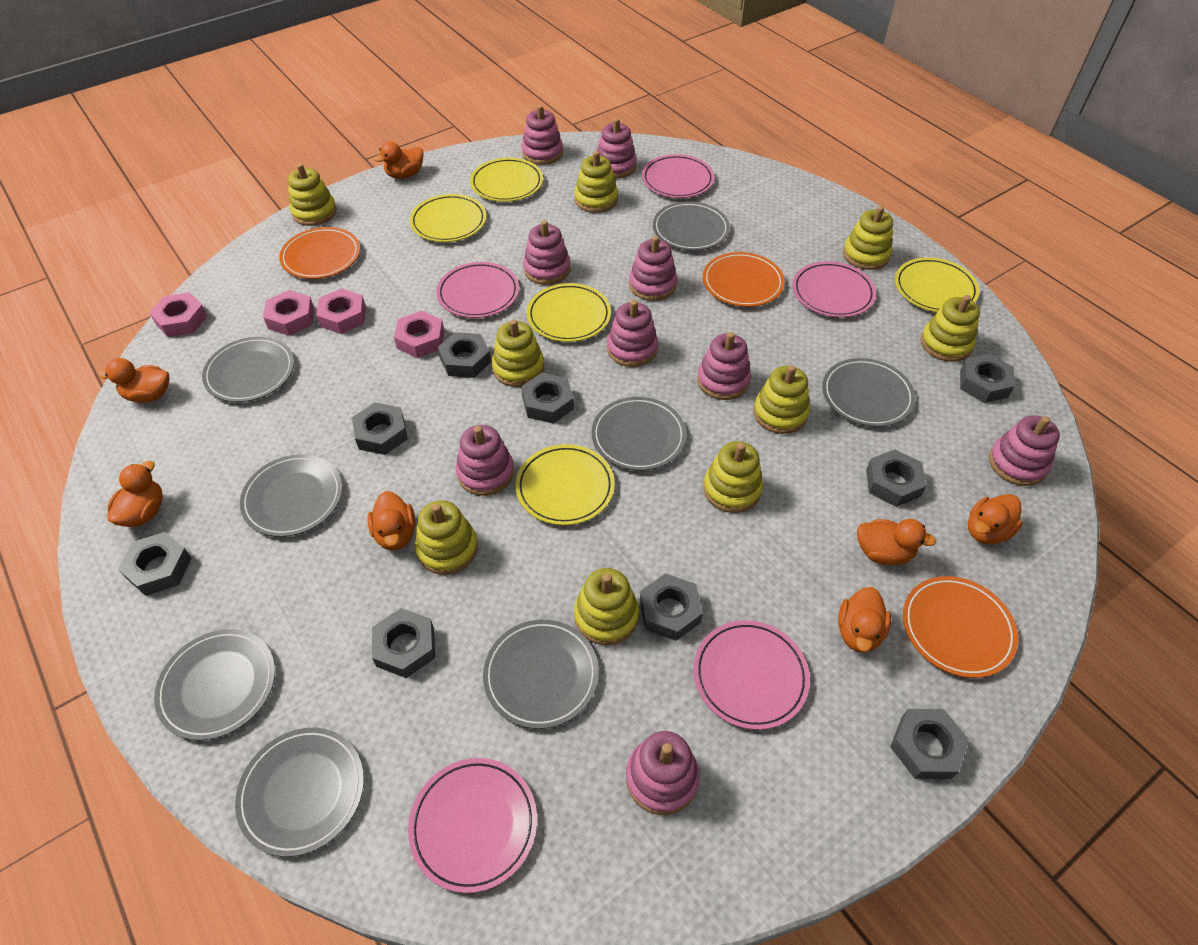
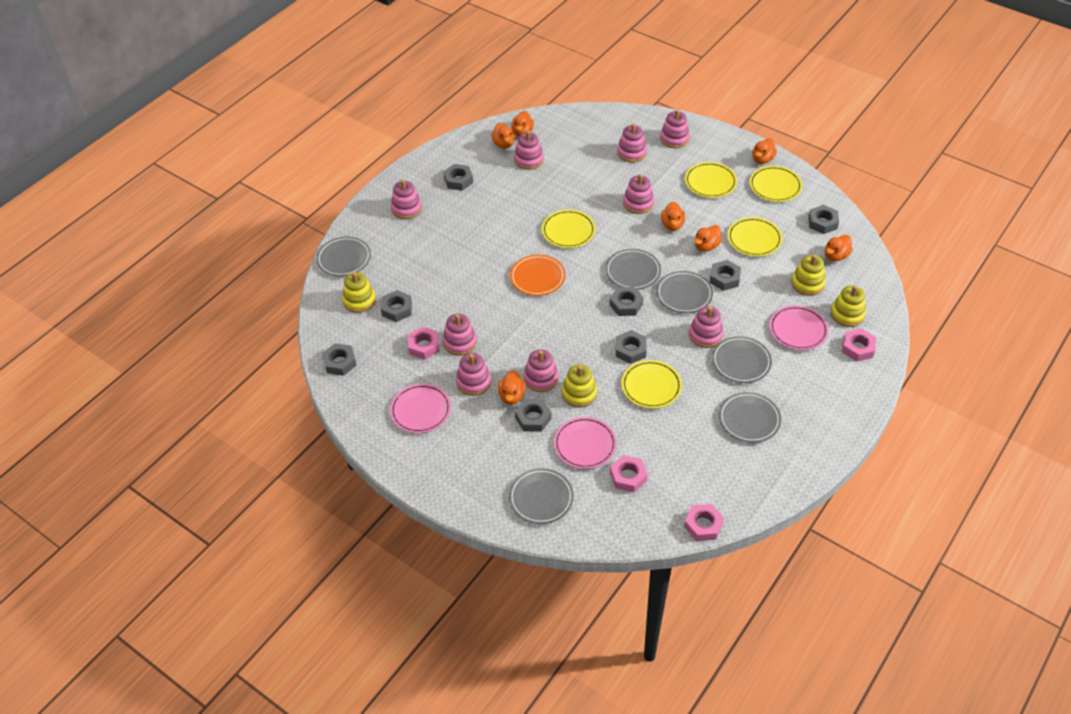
grey nut: [118,532,192,596] [352,402,408,455] [372,608,435,678] [438,332,491,378] [521,373,574,424] [640,573,703,641] [866,449,926,507] [890,709,969,779] [960,353,1015,403] = 9 -> [322,343,357,376] [381,290,412,322] [443,164,473,191] [515,399,552,432] [609,287,644,316] [616,330,647,364] [710,260,741,291] [808,205,839,234] = 8
grey plate: [154,629,275,741] [202,337,294,402] [235,728,364,857] [240,454,342,537] [483,620,599,729] [592,397,686,471] [653,202,730,251] [822,358,915,427] = 8 -> [316,237,371,276] [509,468,574,524] [605,249,661,290] [656,271,713,313] [712,336,772,383] [719,392,781,443] = 6
orange plate: [279,227,360,279] [703,252,785,307] [903,576,1018,678] = 3 -> [510,255,566,296] = 1
pink plate: [408,758,537,893] [437,262,519,318] [642,154,714,198] [694,620,810,730] [792,261,876,318] = 5 -> [390,384,451,433] [554,417,616,469] [769,305,828,350] = 3
yellow stacking toy: [288,163,337,226] [415,500,478,575] [492,319,544,387] [574,151,618,213] [574,568,639,645] [703,441,763,513] [753,365,810,434] [843,206,893,270] [921,295,980,362] = 9 -> [342,272,376,313] [562,364,597,408] [791,255,826,296] [830,285,866,327] = 4

